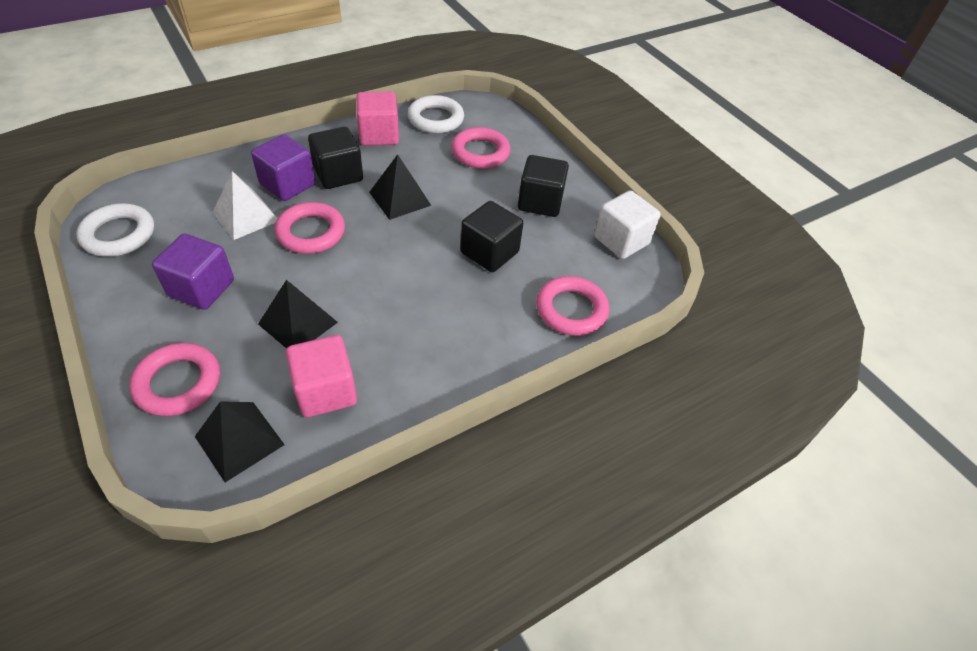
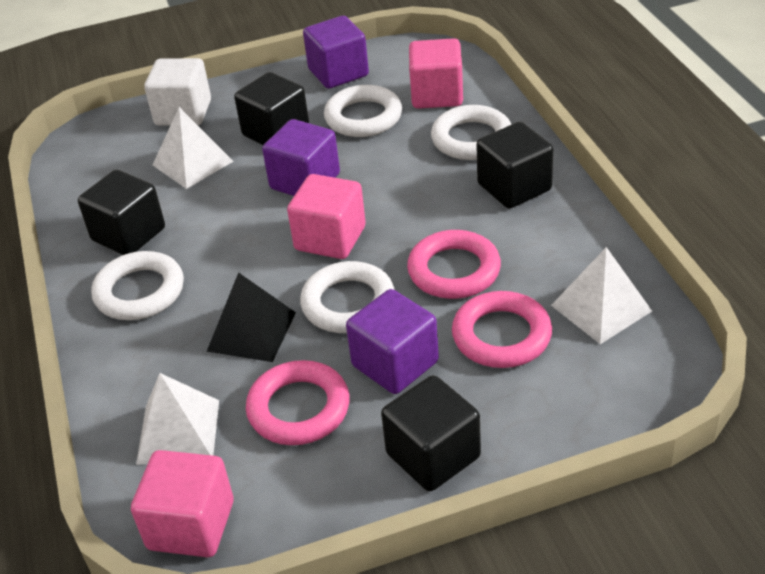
black cube: [308,127,363,189] [460,201,523,272] [518,155,569,217] = 3 -> [78,170,165,255] [234,72,309,145] [381,375,481,491] [476,122,553,208] = 4
black pyramid: [195,401,285,482] [258,280,338,349] [369,154,432,220] = 3 -> [207,272,296,362] = 1
pink cube: [286,335,357,418] [356,92,399,146] = 2 -> [131,450,234,557] [287,174,366,259] [409,38,463,109] = 3
pink ring: [129,343,220,416] [275,202,345,254] [451,127,510,169] [536,276,609,336] = 4 -> [246,360,350,445] [407,230,501,299] [452,291,552,368] = 3
purple cube: [152,233,234,310] [251,135,316,201] = 2 -> [262,119,340,196] [303,16,369,89] [346,289,439,394] = 3
white pyramid: [213,171,278,240] = 1 -> [136,373,219,465] [153,107,233,189] [551,247,652,344] = 3
white ring: [76,203,154,257] [408,95,464,133] = 2 -> [91,251,184,320] [300,261,395,333] [324,85,402,137] [431,105,511,160] = 4

